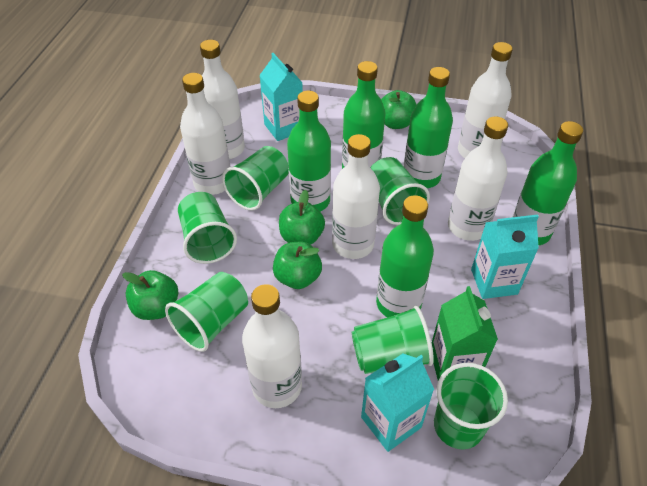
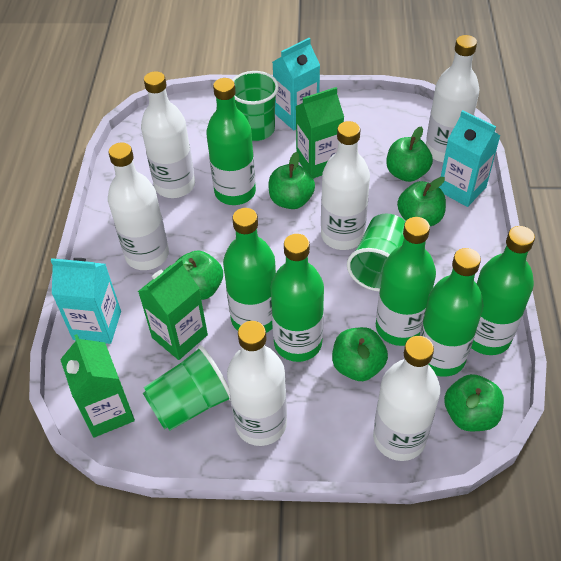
green apple: [122,270,178,320] [273,242,322,289] [279,190,325,245] [381,90,417,129] = 4 -> [177,251,223,300] [269,152,315,209] [332,327,388,381] [386,126,433,182] [397,177,446,226] [444,374,504,431] = 6
green bottle: [287,91,331,212] [342,61,385,169] [376,195,434,317] [404,67,453,188] [513,121,583,245] = 5 -> [206,78,256,205] [223,208,276,333] [271,234,324,362] [376,217,436,346] [420,248,484,377] [471,226,535,355] = 6
green carton: [432,286,498,380] = 1 -> [60,334,135,438] [138,259,208,360] [296,87,344,179] = 3
green cup: [165,272,248,352] [178,192,237,264] [222,146,289,211] [352,306,434,374] [370,157,430,225] [434,363,508,449] = 6 -> [143,345,231,431] [232,71,279,141] [347,213,406,291] = 3

